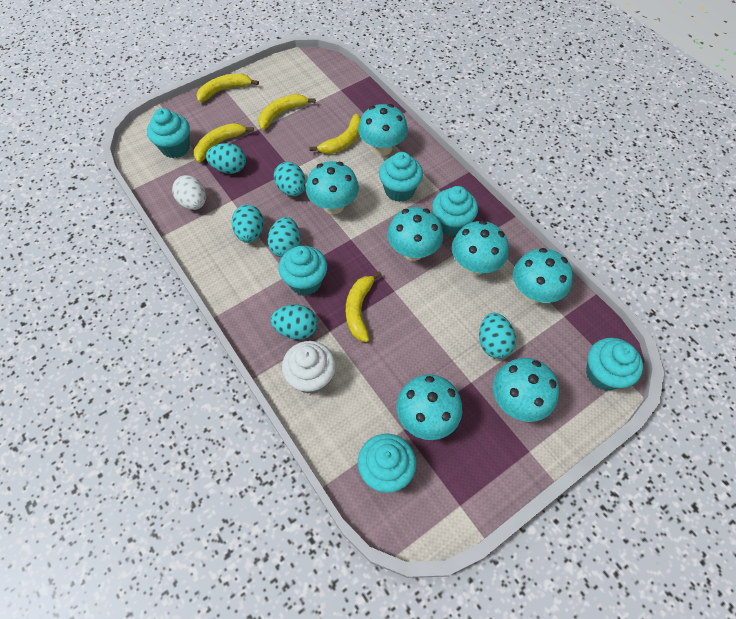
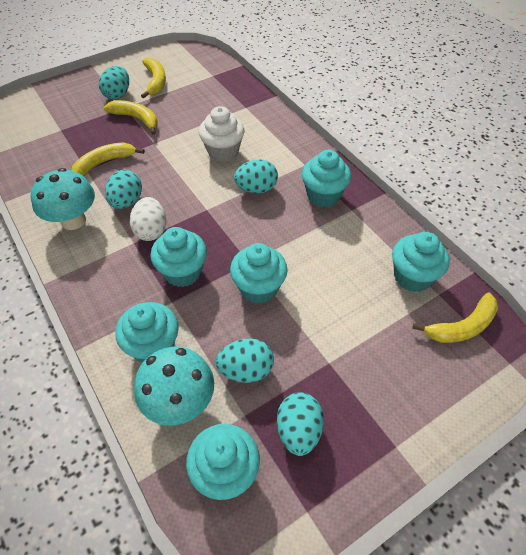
turquoise egg: [206,143,246,174] [232,205,264,243] [268,217,300,257] [271,305,317,340] [274,162,306,196] [479,313,516,359] = 6 -> [99,66,129,100] [105,170,142,209] [215,338,274,383] [234,159,278,193] [277,393,324,456] = 5
turquoise mushroom: [306,161,359,214] [358,104,408,156] [388,207,443,261] [396,375,462,440] [452,220,509,275] [493,358,559,422] [513,248,573,303] = 7 -> [31,168,95,230] [134,346,214,426] = 2
yellow banana: [194,123,254,163] [196,74,259,102] [258,94,316,130] [309,114,361,154] [346,271,382,342] = 5 -> [71,142,145,176] [104,100,158,135] [141,57,166,99] [412,292,498,343] = 4

